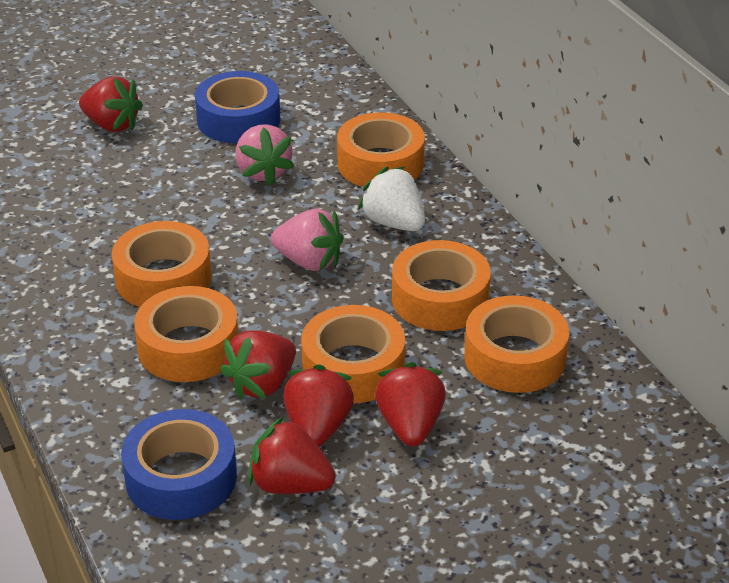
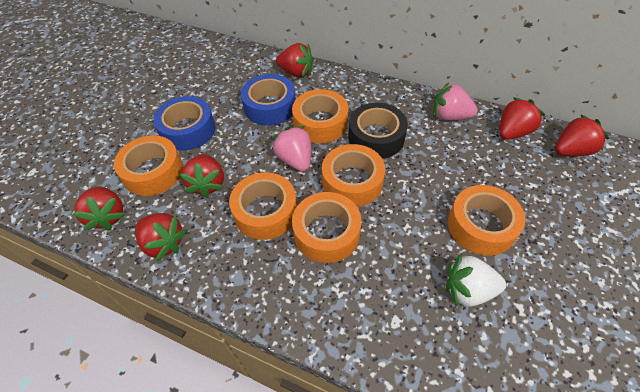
black tape: none = 0 -> [348,103,408,159] = 1
red strawberry: [79,77,143,132] [220,331,296,399] [248,416,336,494] [283,364,354,447] [375,362,446,446] = 5 -> [72,186,125,230] [135,213,187,261] [180,154,224,198] [276,43,314,78] [499,97,545,140] [555,115,609,156] = 6

